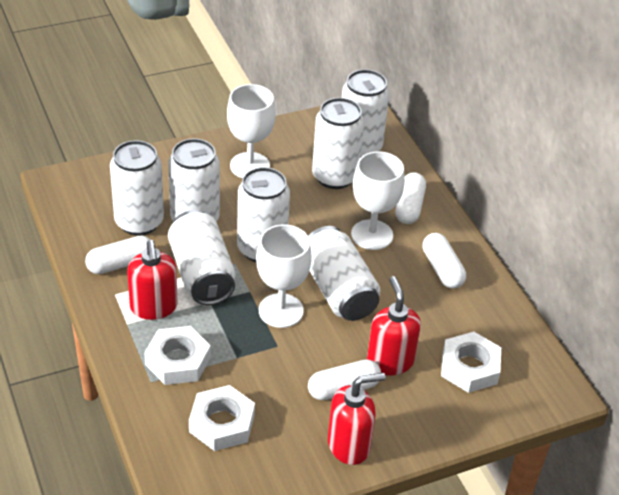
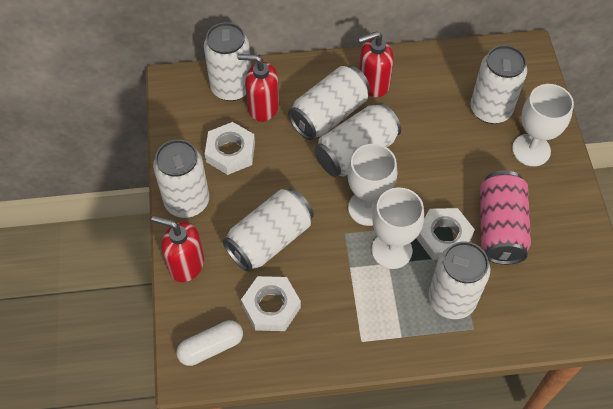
pink can: none = 0 -> [480,170,531,265] = 1
white capsule: [85,236,150,274] [308,359,381,400] [395,172,426,224] [423,233,466,289] = 4 -> [176,320,243,366] = 1

